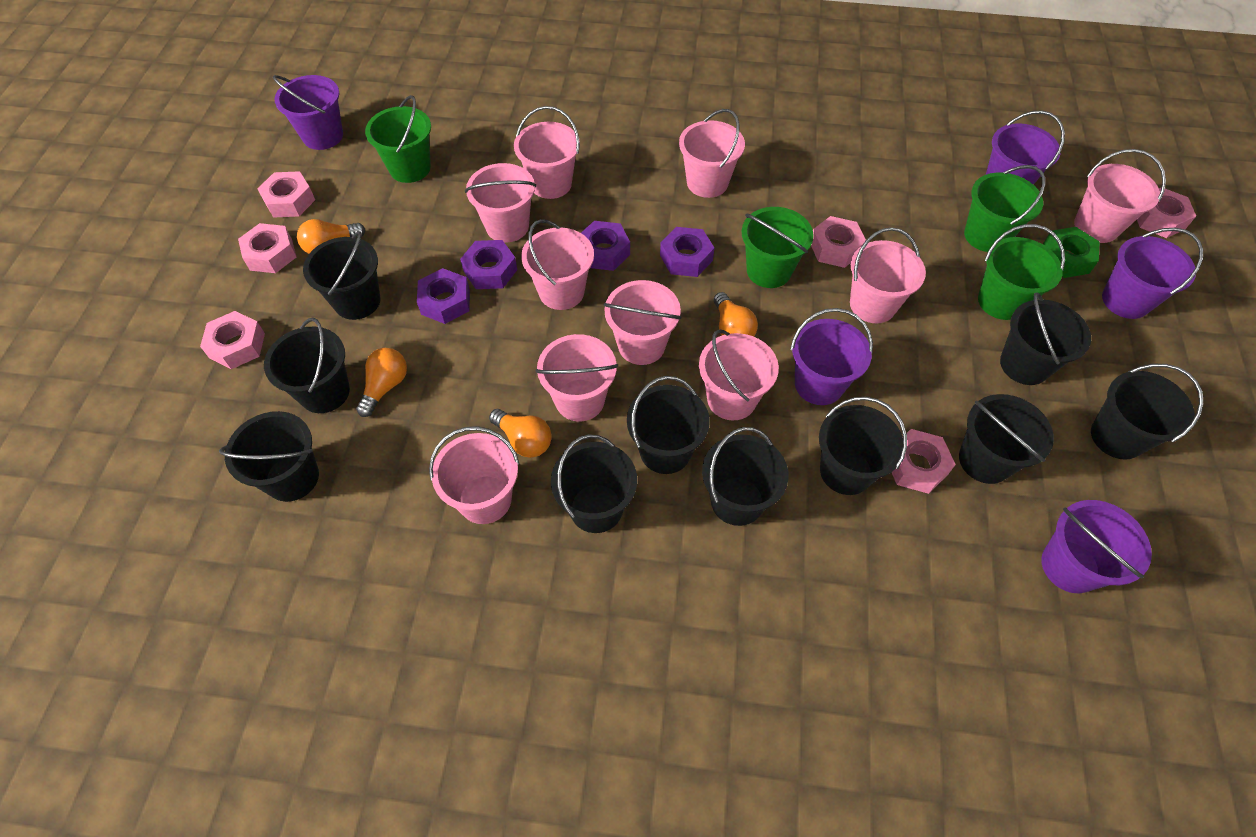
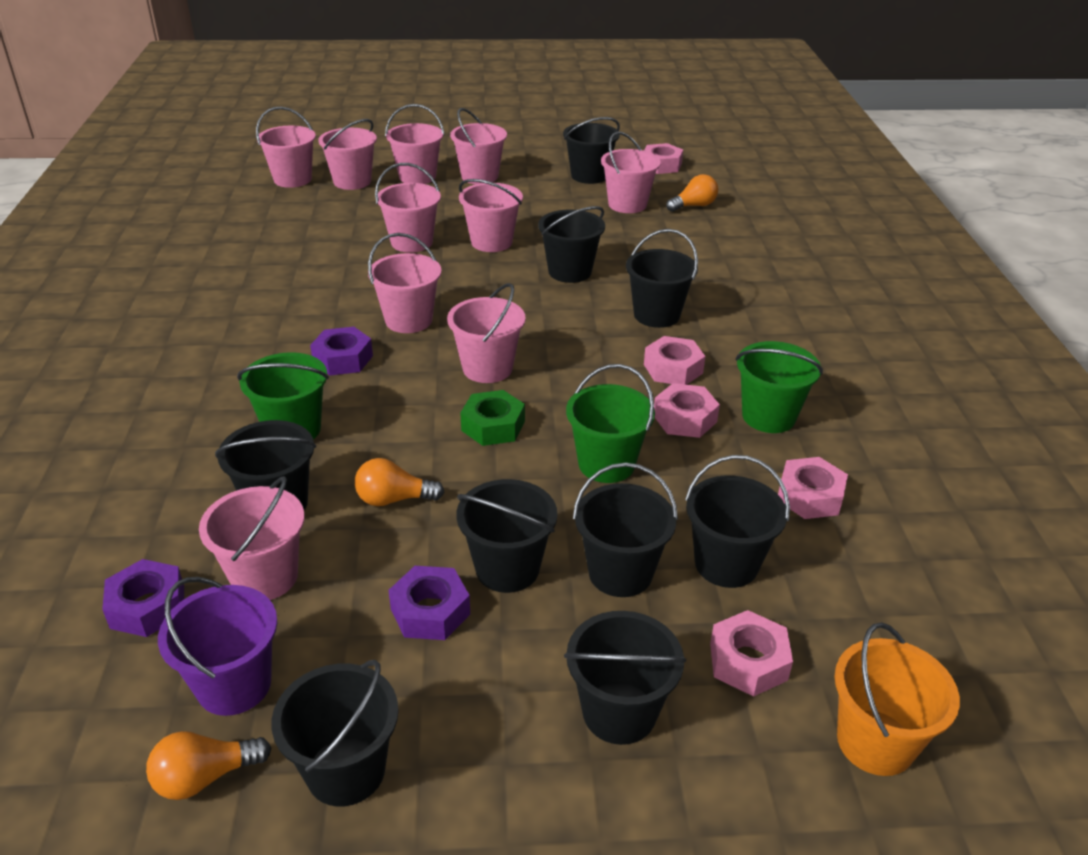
black bucket: [219,411,319,502] [264,318,350,413] [303,231,380,320] [551,434,637,533] [627,376,710,474] [702,427,789,526] [819,397,907,495] [959,394,1054,484] [1000,292,1091,385] [1091,364,1204,460] = 10 -> [215,420,316,510] [271,660,399,807] [456,479,557,593] [538,206,605,283] [563,117,620,184] [564,611,686,745] [573,463,678,597] [626,229,698,328] [685,455,790,588] = 9
green bucket: [365,95,431,183] [742,207,814,288] [964,165,1045,252] [978,224,1065,320] = 4 -> [237,352,329,440] [566,364,655,483] [735,341,823,433] = 3
orange bucket: none = 0 -> [834,622,960,776] = 1
orange light bulb: [297,219,365,254] [356,348,407,417] [489,409,552,458] [713,292,758,337] = 4 -> [146,731,271,800] [355,458,444,506] [666,174,718,212] = 3
pink nut: [200,311,265,369] [238,223,296,273] [258,171,315,218] [811,216,866,268] [892,429,956,494] [1137,188,1196,238] = 6 -> [644,143,683,174] [644,336,705,385] [654,383,720,438] [710,610,793,697] [778,457,848,519] = 5
purple bucket: [273,75,343,150] [790,308,873,405] [986,110,1065,185] [1041,500,1152,593] [1102,228,1203,319] = 5 -> [158,577,277,716] = 1
purple nut: [417,268,470,324] [460,240,517,289] [581,221,630,271] [660,227,714,277] = 4 -> [102,559,184,637] [310,327,373,376] [389,566,470,640] = 3

